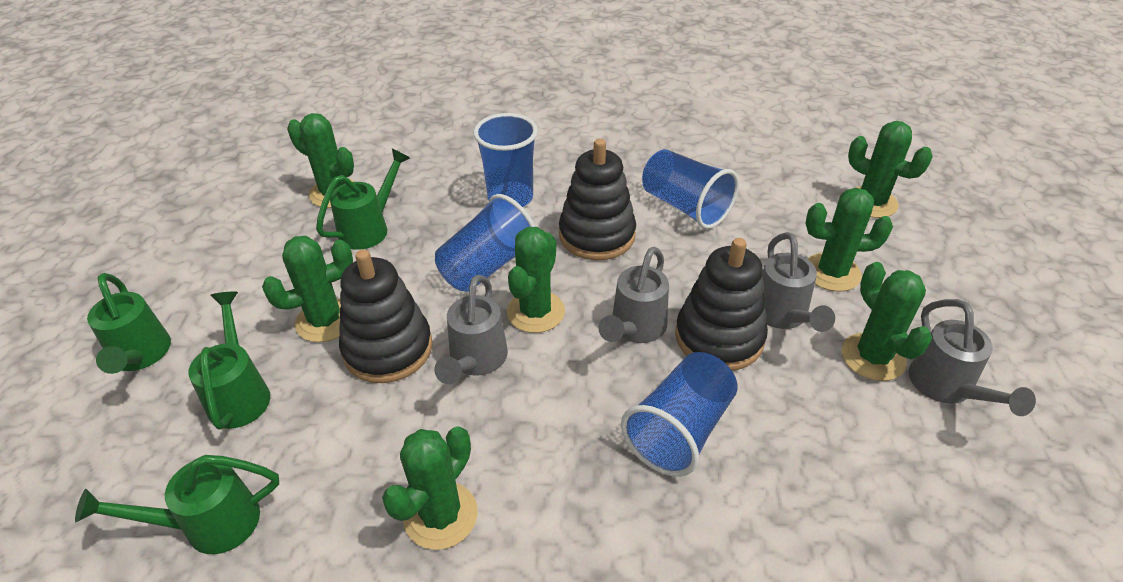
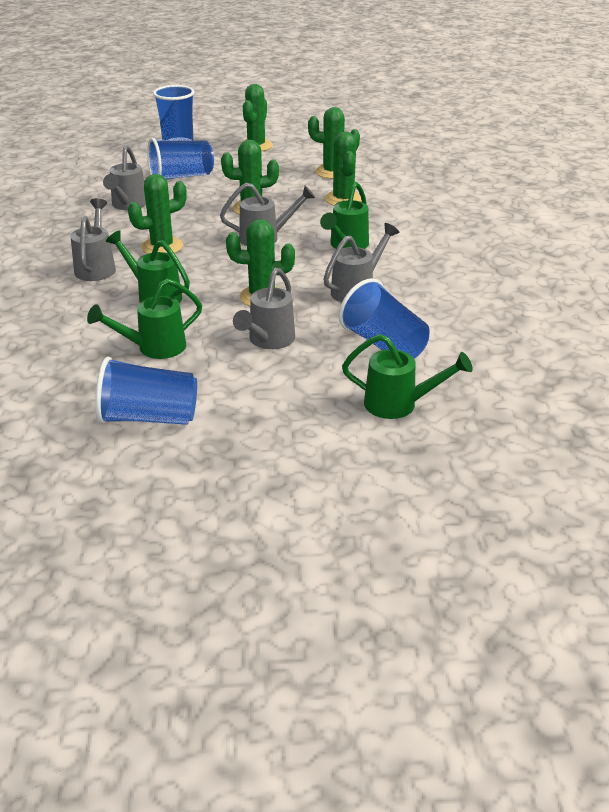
black stacking toy: [339,250,432,383] [559,139,636,260] [675,238,768,371] = 3 -> none = 0
green cactus: [262,236,353,342] [287,113,355,208] [382,426,478,550] [507,227,565,333] [805,188,893,292] [841,262,932,381] [848,121,933,218] = 7 -> [128,174,187,254] [221,140,279,215] [226,219,295,306] [240,84,273,151] [308,107,360,179] [325,131,362,206] = 6
grey watering can: [434,275,508,384] [599,247,669,343] [762,232,835,332] [909,299,1036,416] = 4 -> [70,198,116,281] [103,145,146,210] [220,183,315,246] [233,268,295,349] [324,223,400,303] = 5

